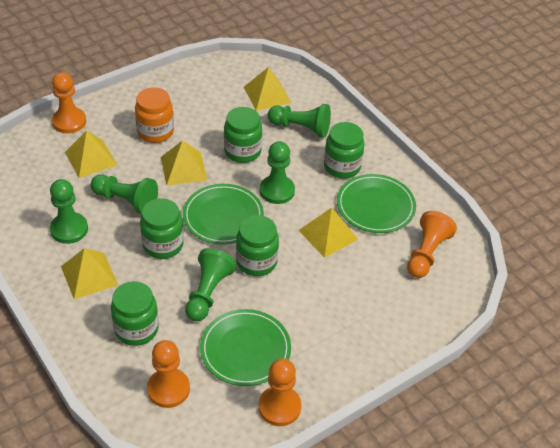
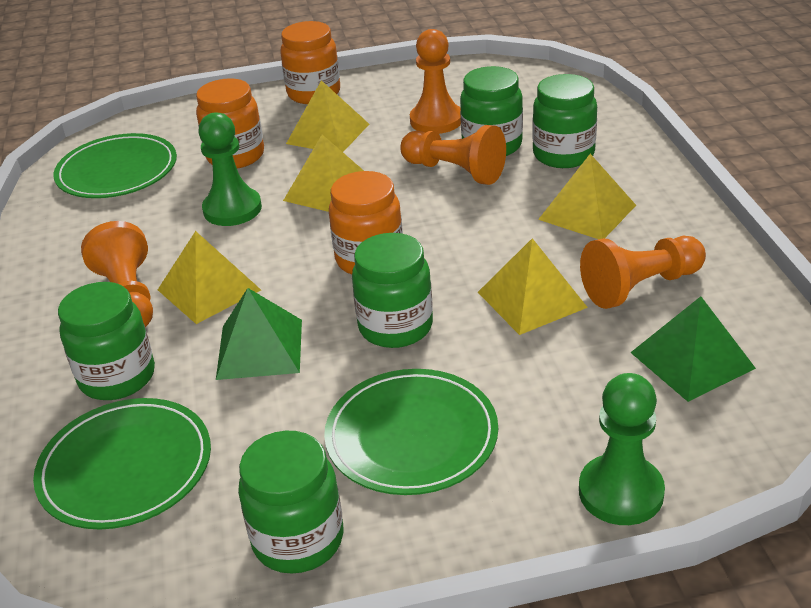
green pawn: [50,179,88,244] [91,174,158,214] [185,248,236,321] [260,141,295,204] [268,104,331,138] = 5 -> [199,112,262,226] [579,373,665,525] = 2
green pyramid: none = 0 -> [216,288,302,380] [630,296,756,402] = 2
orange jar: [135,87,174,143] = 1 -> [196,78,264,169] [280,21,340,104] [329,171,403,274] = 3

